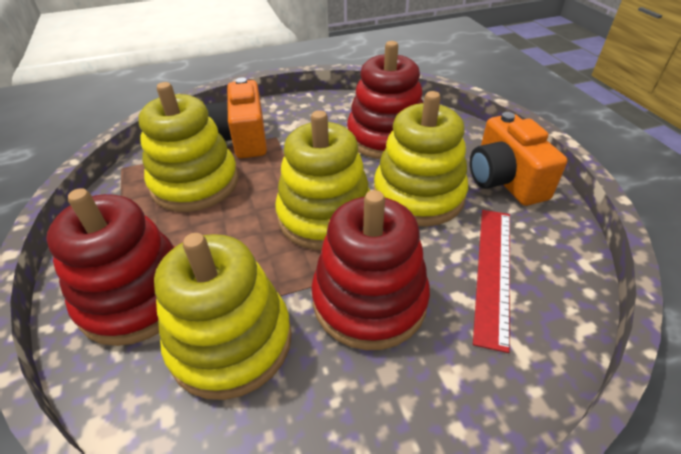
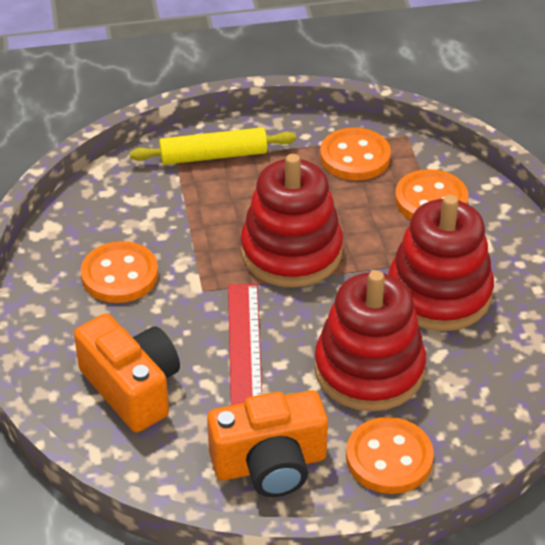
orange button: none = 0 -> [81,241,158,303] [320,127,391,180] [346,417,434,494] [395,169,468,220] = 4
yellow rolling pin: none = 0 -> [130,127,296,165] = 1
yellow stacking toy: [138,82,238,212] [154,233,292,400] [275,110,370,250] [374,91,468,227] = 4 -> none = 0

